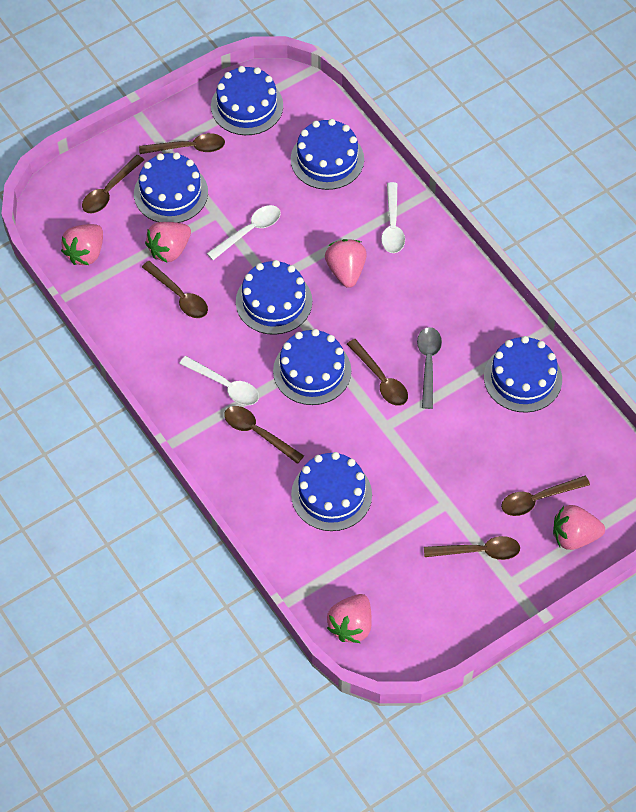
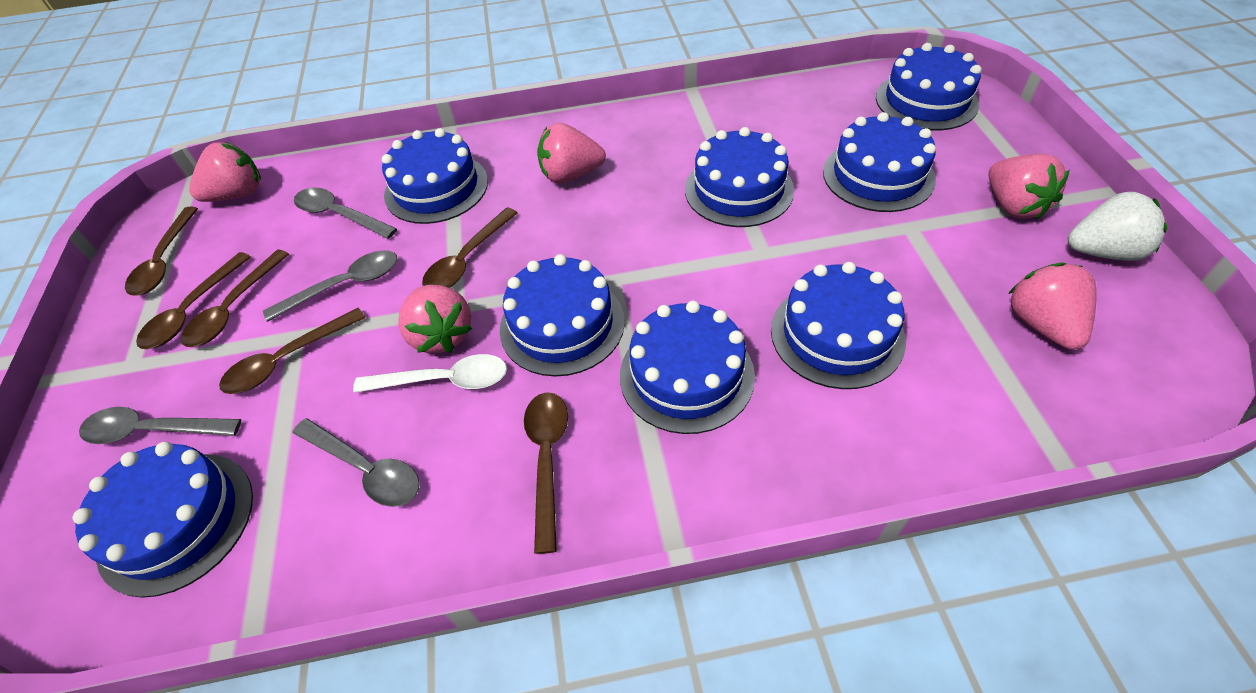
blue cake: [134,152,208,223] [211,66,283,135] [236,260,312,335] [273,329,351,405] [291,119,364,190] [291,452,372,531] [484,336,562,413] = 7 -> [72,442,253,598] [382,128,488,224] [500,254,625,377] [620,301,755,434] [685,127,794,227] [771,262,906,389] [823,112,936,212] [876,43,982,131] = 8
brown spoon: [82,155,144,213] [139,133,225,154] [142,261,208,318] [224,406,304,464] [347,339,408,406] [424,536,520,560] [501,476,590,516] = 7 -> [125,207,198,296] [136,252,251,349] [181,250,289,347] [219,308,366,394] [422,207,518,288] [524,392,568,554] = 6
grey spoon: [417,327,442,409] = 1 -> [79,407,241,444] [263,250,397,322] [292,418,420,507] [294,188,397,239] = 4
white spoon: [179,356,259,405] [207,205,281,260] [381,182,405,253] = 3 -> [353,354,507,393] = 1
white strawberry: none = 0 -> [1068,192,1168,261] = 1

